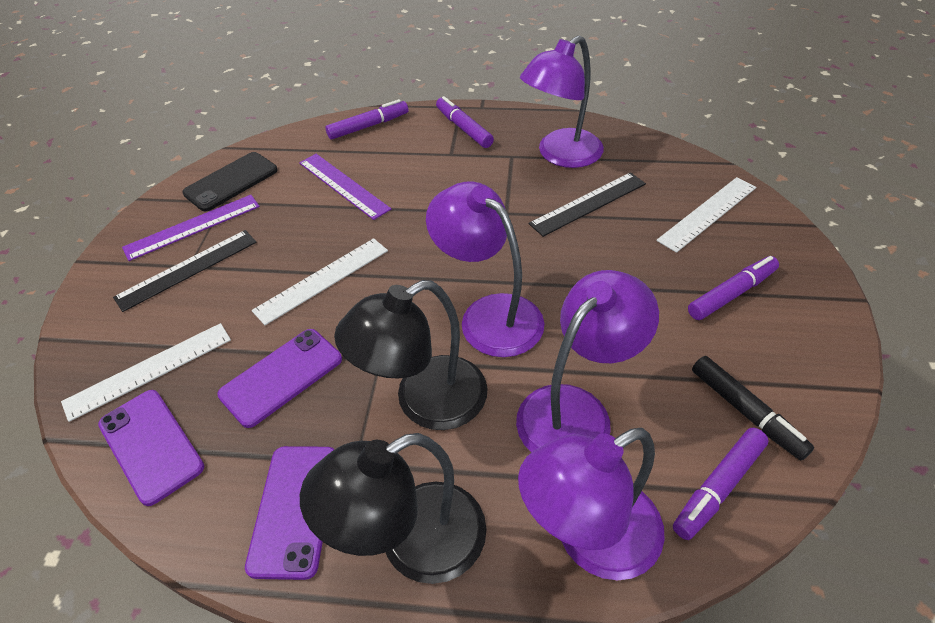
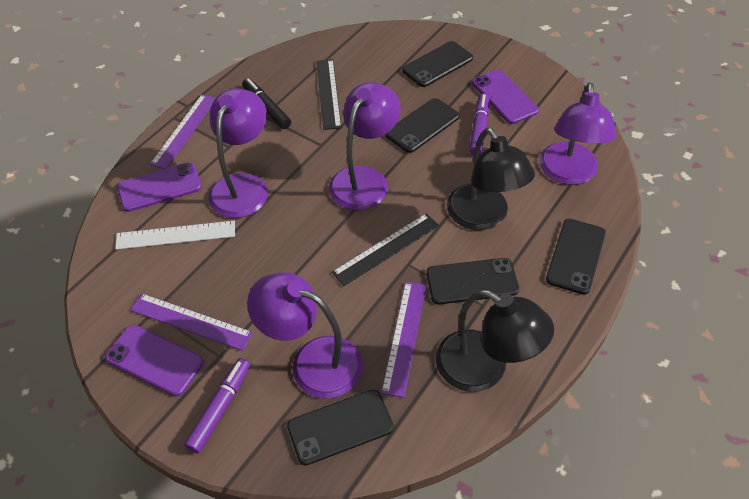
black phone: [182,152,278,211] = 1 -> [287,390,394,466] [386,98,460,153] [402,41,473,87] [426,258,519,305] [546,219,606,295] = 5
purple marker: [325,99,408,140] [436,96,494,148] [673,428,769,540] [688,256,779,320] = 4 -> [184,358,250,453] [469,94,489,156] = 2
purple ruler: [122,195,260,261] [299,154,391,220] = 2 -> [130,293,253,351] [150,94,215,169] [381,281,427,398] = 3
white ruler: [61,323,231,422] [252,238,388,325] [656,177,756,253] = 3 -> [115,221,235,250] = 1

